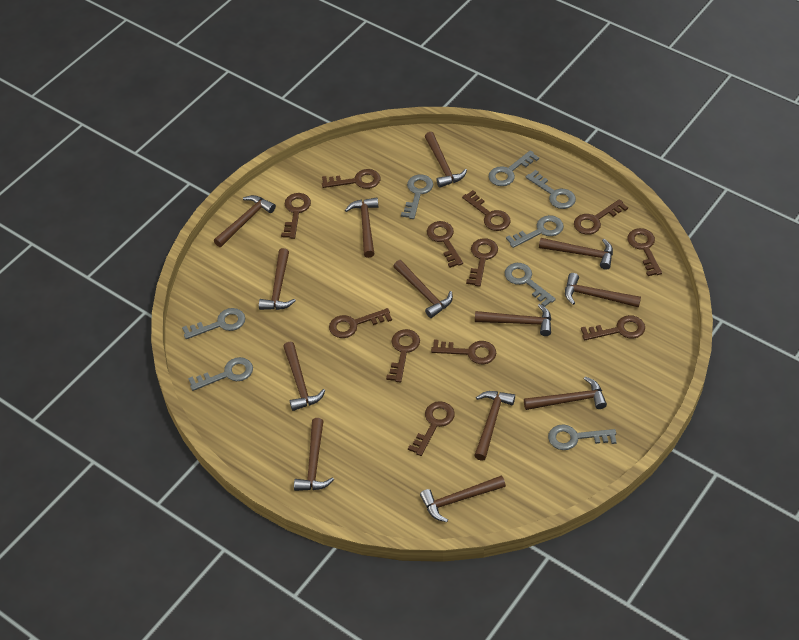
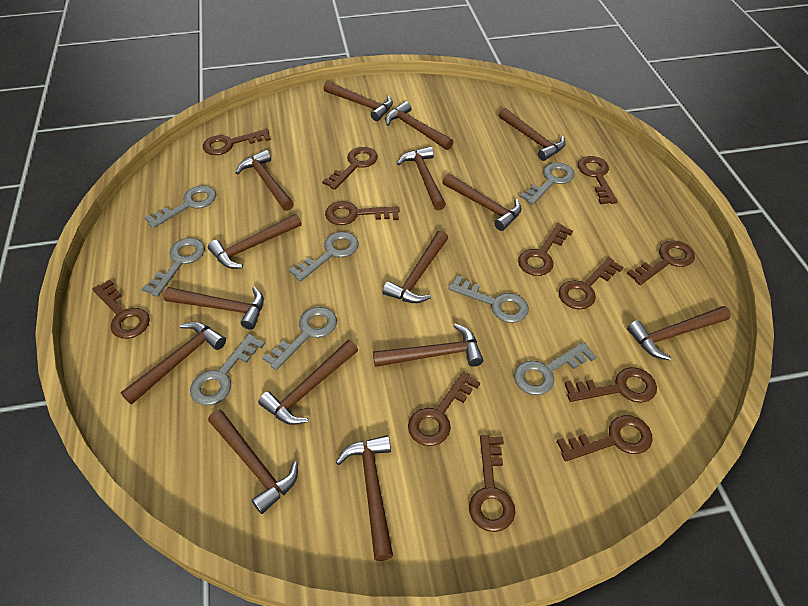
brown hammer: [214,195,276,247] [259,248,296,310] [283,342,325,411] [294,418,334,491] [345,198,378,258] [393,260,453,318] [420,475,506,522] [425,132,467,188] [474,391,515,461] [475,304,551,336] [524,377,607,410] [539,238,613,270] [565,273,641,307] = 13 -> [120,322,226,405] [164,287,264,330] [208,214,302,269] [208,410,298,514] [236,150,294,211] [258,340,358,425] [324,81,393,121] [336,435,393,561] [373,324,483,367] [383,231,448,303] [385,101,454,150] [397,146,446,210] [442,174,522,231] [499,108,566,161] [627,306,731,360] = 15

